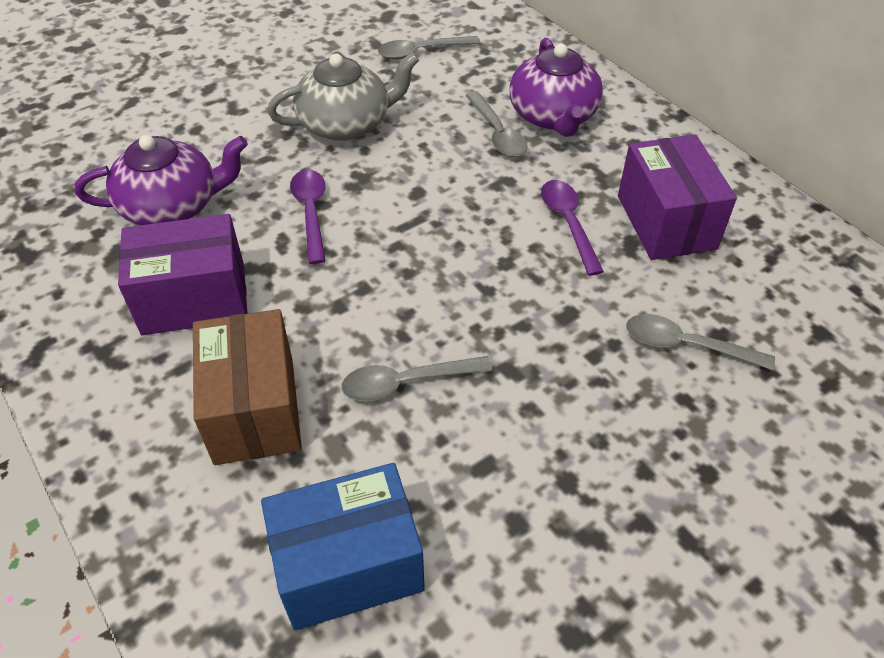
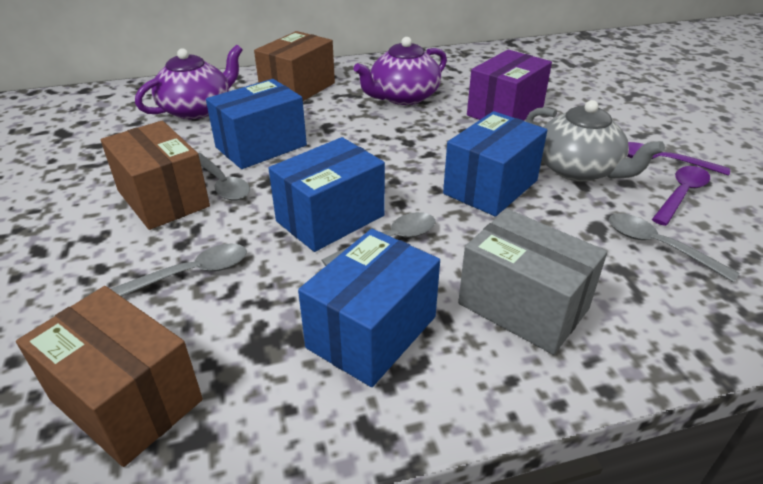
blue box: [261,463,425,630] = 1 -> [206,79,307,169] [268,137,385,252] [298,229,440,387] [443,111,547,217] = 4
brown box: [193,309,302,465] = 1 -> [16,286,203,467] [101,121,210,230] [254,31,335,101] = 3
grey box: none = 0 -> [458,209,607,355] = 1
purple box: [118,214,247,335] [618,135,737,260] = 2 -> [467,50,552,120] = 1

